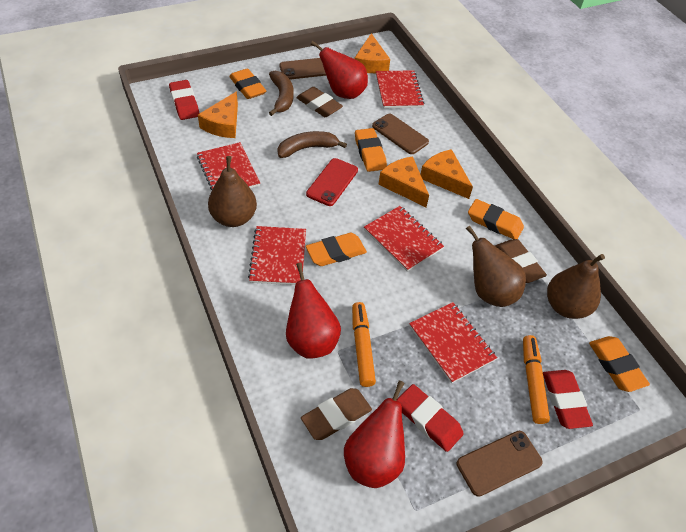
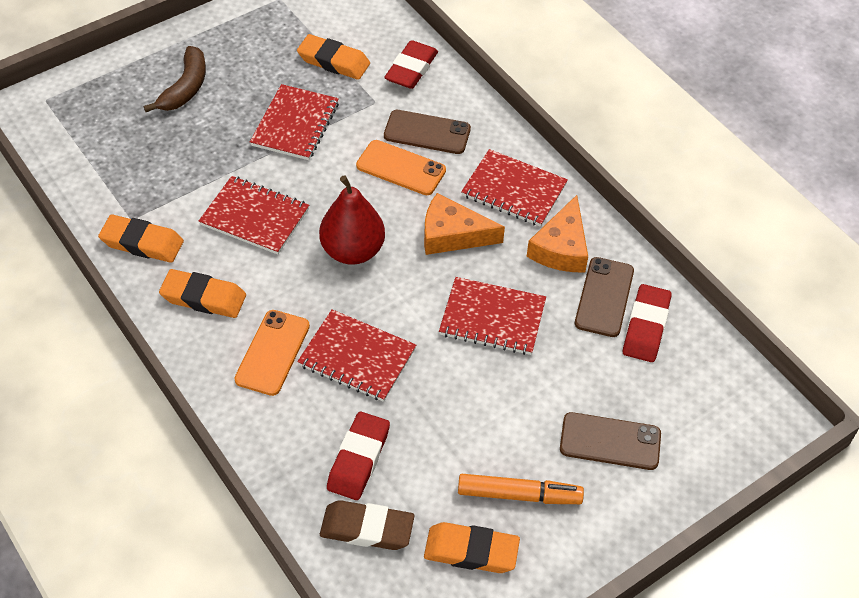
brown banana: [269,70,294,116] [278,131,347,158] = 2 -> [144,46,206,112] = 1
brown eraser: [296,87,343,117] [301,388,372,440] [495,239,547,283] = 3 -> [320,500,414,550] = 1
brown pear: [208,156,257,227] [466,225,526,307] [547,254,605,319] = 3 -> none = 0
orange cheese: [198,91,238,138] [355,33,390,73] [378,156,429,207] [420,149,473,199] = 4 -> [424,193,505,255] [526,195,588,272] = 2
orange eraser: [229,68,266,99] [306,233,367,266] [355,128,387,172] [468,199,524,239] [589,336,650,392] = 5 -> [98,215,184,263] [159,269,246,318] [297,34,370,80] [424,522,520,573] = 4
orange marker: [352,302,376,387] [523,335,550,424] = 2 -> [458,474,584,504] = 1
orange phone: none = 0 -> [234,310,310,396] [356,140,446,195] = 2
red pear: [286,263,341,358] [311,41,368,99] [344,381,405,488] = 3 -> [319,175,385,265] = 1
red phone: [306,158,358,206] = 1 -> none = 0

